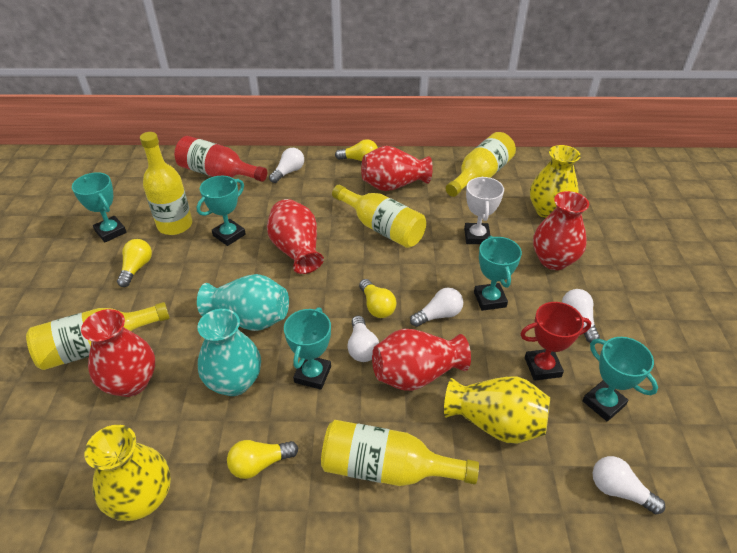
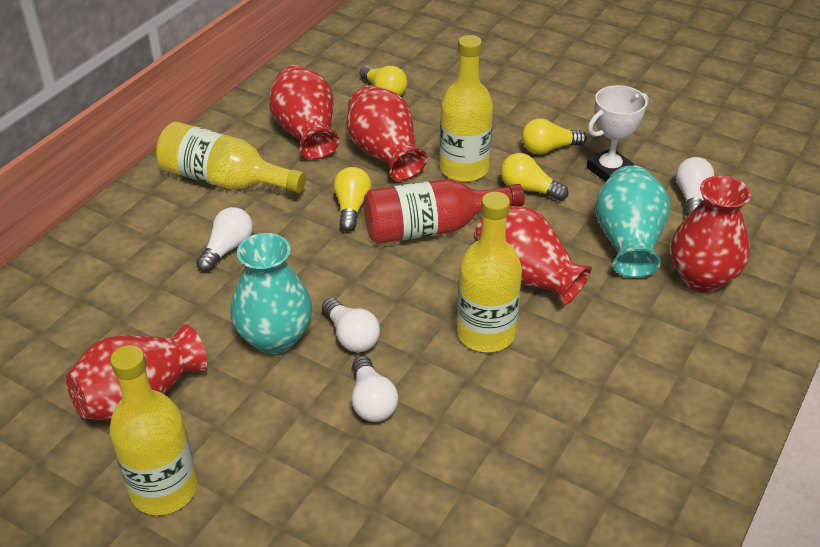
red trophy: [520,302,591,381] = 1 -> none = 0
turquoise trophy: [72,172,127,242] [197,176,246,246] [284,307,331,390] [474,236,522,311] [582,337,658,422] = 5 -> none = 0
white light bulb: [269,148,304,183] [347,316,379,362] [410,288,463,327] [562,289,600,343] [592,456,665,515] = 5 -> [196,207,253,272] [322,298,380,353] [352,356,398,422] [676,157,714,216] = 4
yellow bottle: [26,302,170,370] [140,132,192,235] [321,420,479,486] [332,185,426,248] [446,132,516,197] = 5 -> [109,345,197,515] [156,121,306,193] [440,35,493,182] [457,192,522,352] = 4
yellow vase: [84,425,171,521] [444,376,550,444] [530,145,581,218] = 3 -> none = 0

